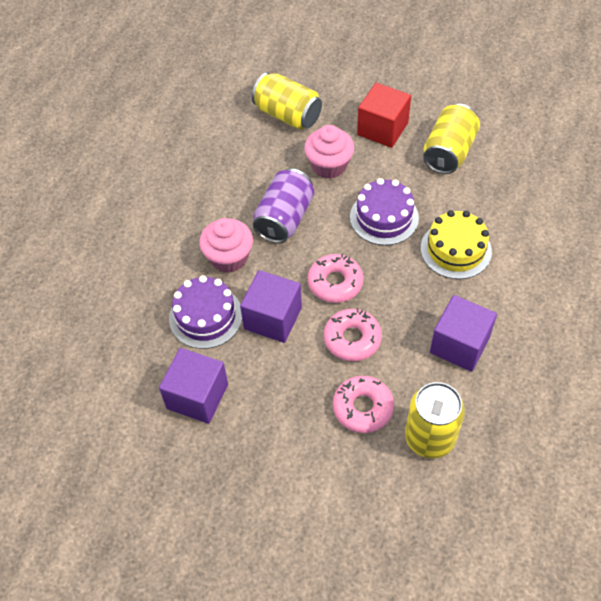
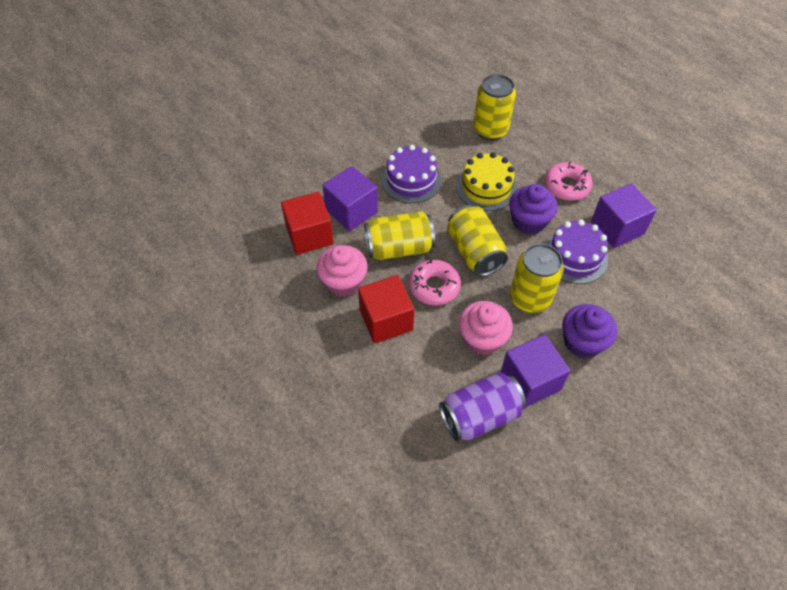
pink donut: [308,254,363,303] [324,308,382,361] [333,376,394,433] = 3 -> [409,259,461,305] [545,161,593,201] = 2
purple cupcake: none = 0 -> [509,184,558,235] [562,304,617,358] = 2
red cube: [357,83,411,148] = 1 -> [281,192,334,255] [358,275,414,343] = 2
yellow can: [252,73,322,130] [405,382,465,458] [423,104,480,174] = 3 -> [364,211,435,260] [447,205,508,276] [473,74,516,140] [510,243,564,313] = 4

